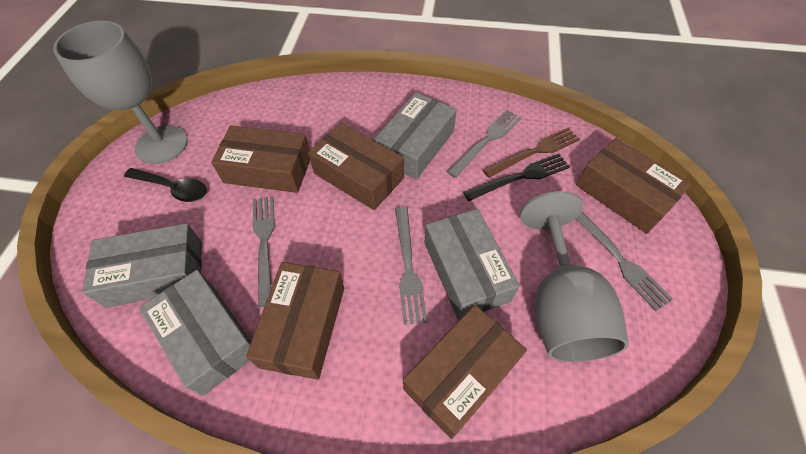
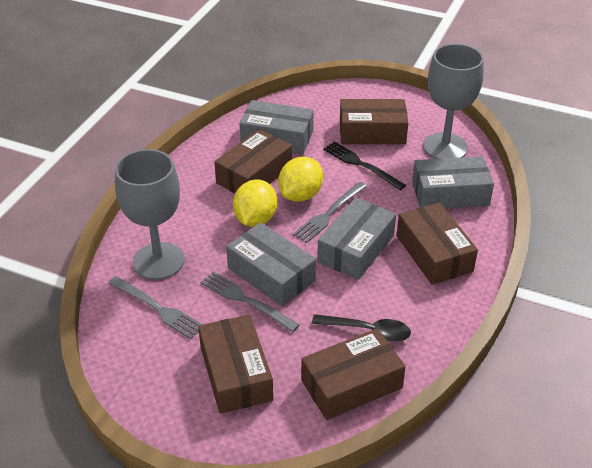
brown fork: [483,128,580,178] = 1 -> none = 0
grey fork: [253,196,275,307] [395,207,427,325] [447,110,522,178] [576,212,673,311] = 4 -> [109,276,202,339] [201,271,300,332] [293,182,367,243] = 3
yellow lemon: none = 0 -> [233,179,277,227] [278,157,323,202] = 2

